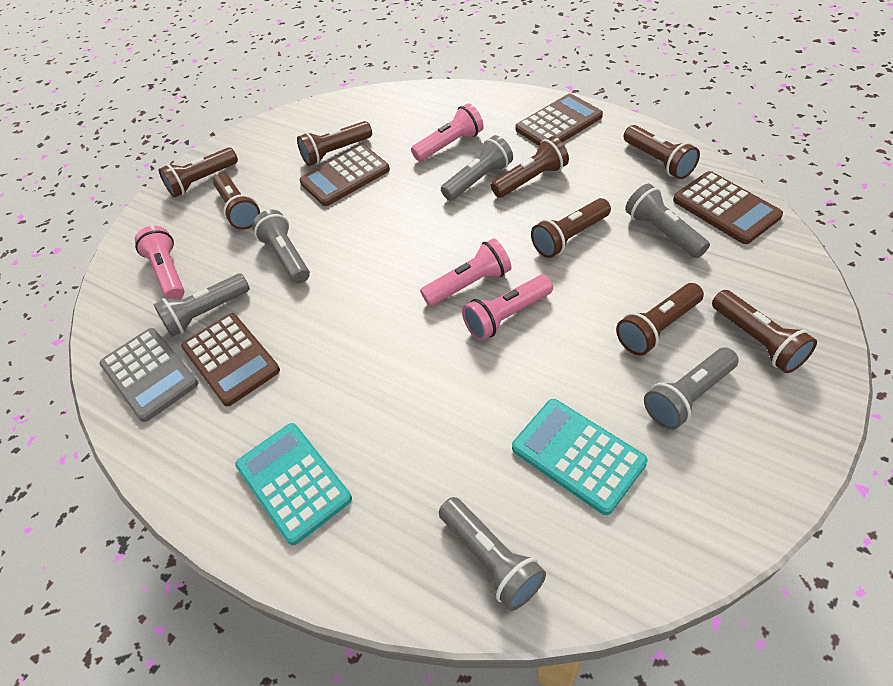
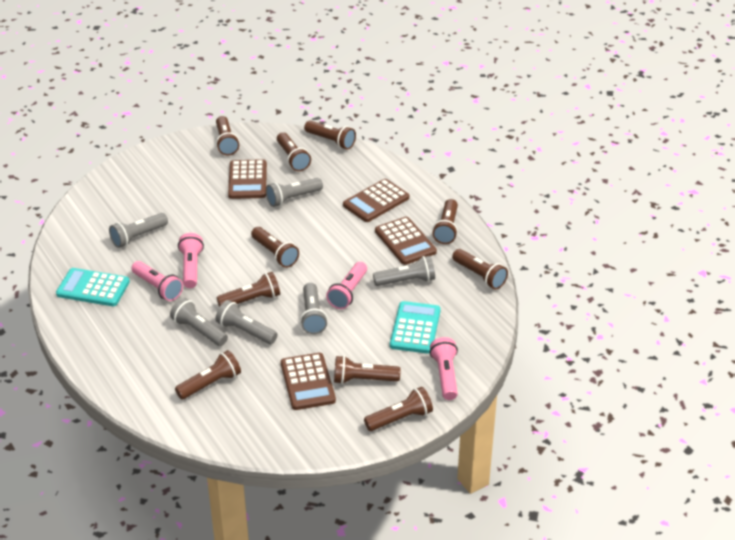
brown flashlight: [159,147,238,198] [213,174,260,230] [297,121,372,166] [491,136,569,198] [531,198,611,258] [616,283,704,356] [624,125,700,179] [712,290,817,373] = 8 -> [175,350,241,400] [216,116,240,155] [217,272,280,307] [251,227,299,268] [277,132,311,171] [304,120,356,150] [334,356,401,384] [364,387,433,431] [432,199,458,244] [452,249,508,289] = 10
grey calculator: [99,328,198,422] = 1 -> none = 0

